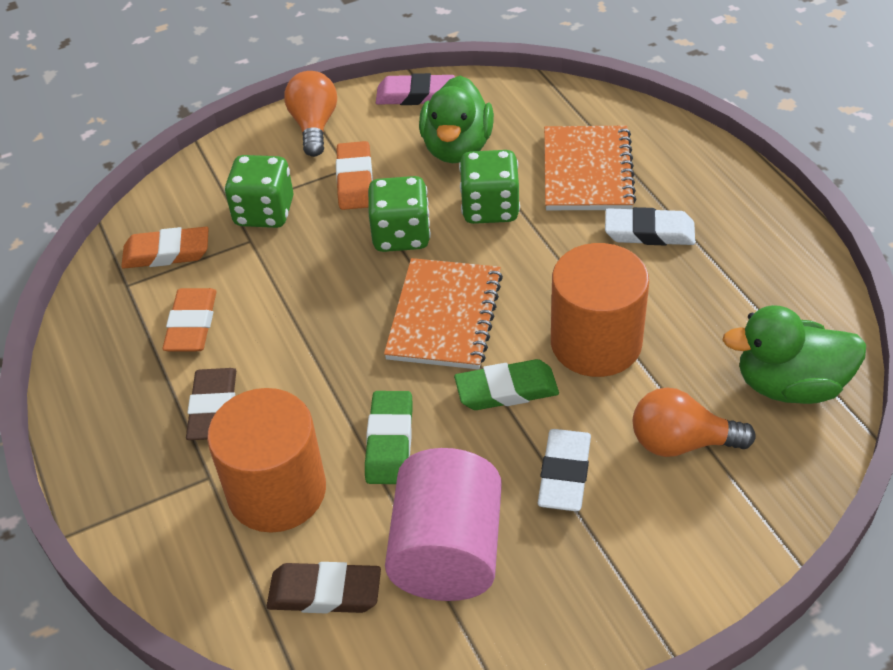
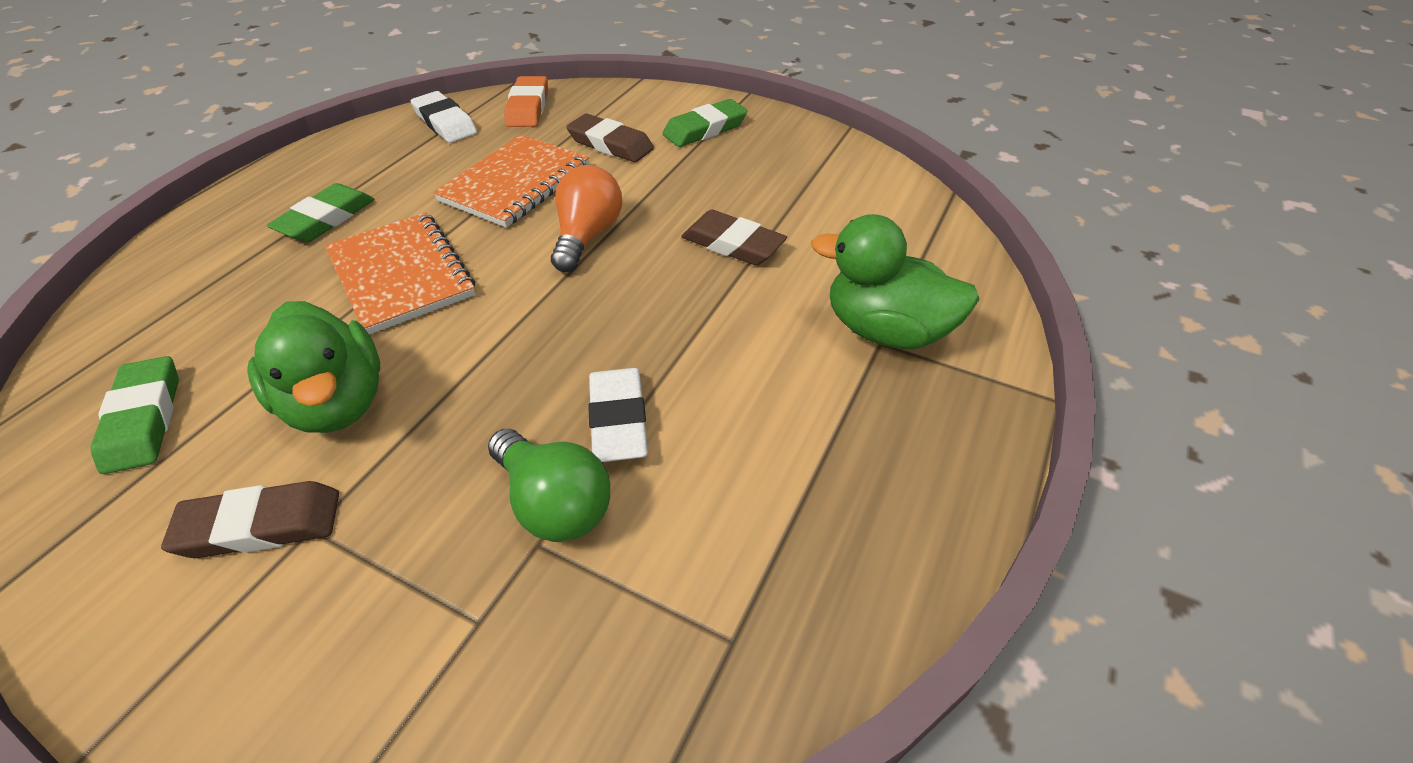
brown eraser: [186,368,236,440] [267,562,381,613] = 2 -> [161,481,339,558] [566,114,654,162] [681,210,787,265] = 3
green dice: [224,155,293,228] [368,176,431,252] [459,150,520,224] = 3 -> none = 0
green eraser: [365,391,413,484] [454,359,559,410] = 2 -> [91,356,179,474] [267,183,374,242] [662,99,748,147] = 3
green light bulb: none = 0 -> [488,429,610,542] = 1
orange cylinder: [207,388,326,533] [551,243,649,377] = 2 -> none = 0
orange eraser: [121,227,209,269] [163,288,217,351] [336,141,373,210] = 3 -> [504,76,548,127] = 1
orange light bulb: [284,71,337,157] [633,387,755,457] = 2 -> [551,165,622,272] = 1
pink cylinder: [385,448,502,601] = 1 -> none = 0
pink eraser: [376,73,455,105] = 1 -> none = 0

